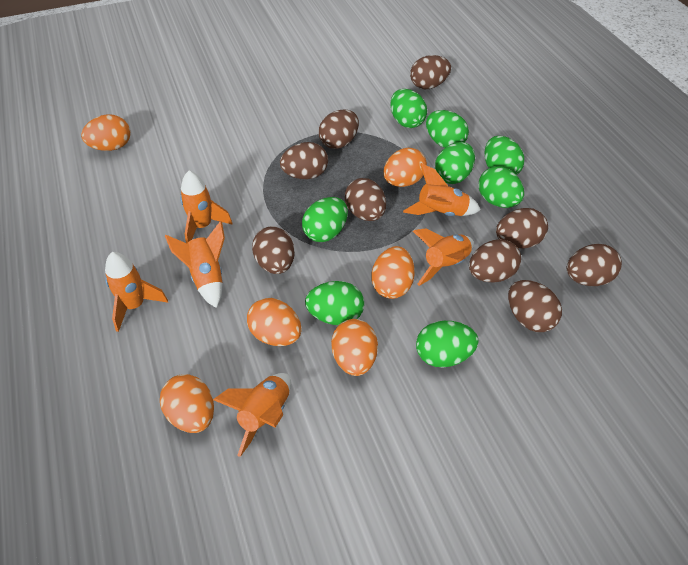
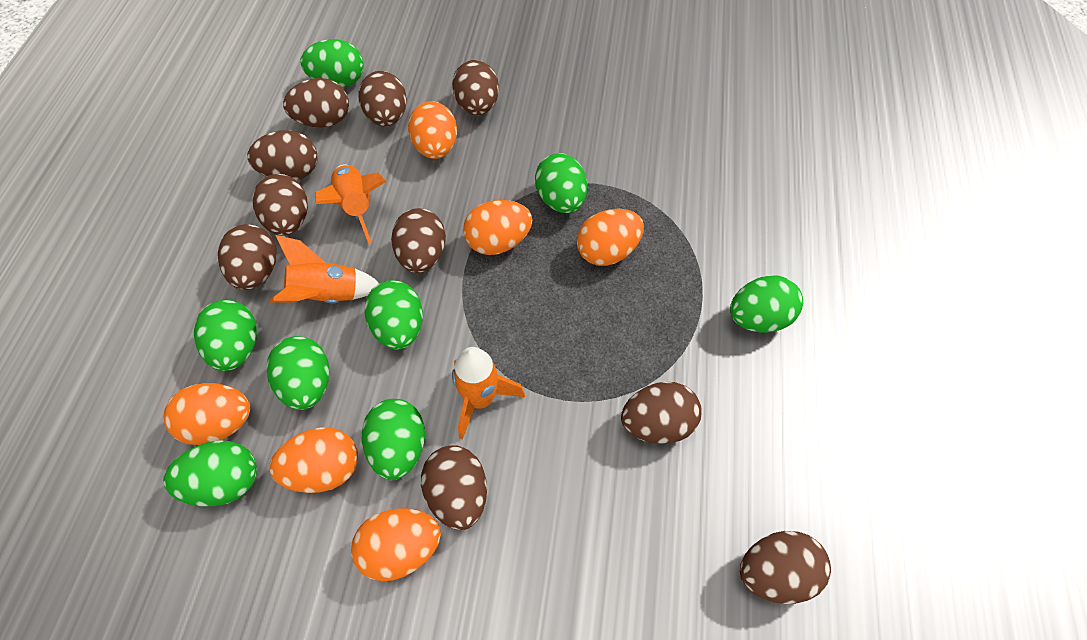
brown egg: [252,226,295,274] [280,142,328,179] [319,110,359,149] [345,178,386,221] [410,55,451,89] [469,239,521,283] [496,208,548,248] [508,280,562,332] [567,244,622,286] = 9 -> [218,224,277,290] [247,130,317,180] [253,174,308,236] [283,78,349,127] [358,71,407,127] [391,208,446,273] [421,445,487,530] [452,60,499,115] [621,382,702,444] [740,531,831,604] = 10
orange rocket: [105,252,168,332] [165,221,225,308] [180,170,233,243] [213,373,291,457] [403,163,481,216] [413,228,474,286] = 6 -> [270,235,379,303] [315,165,387,244] [452,347,525,440] = 3

